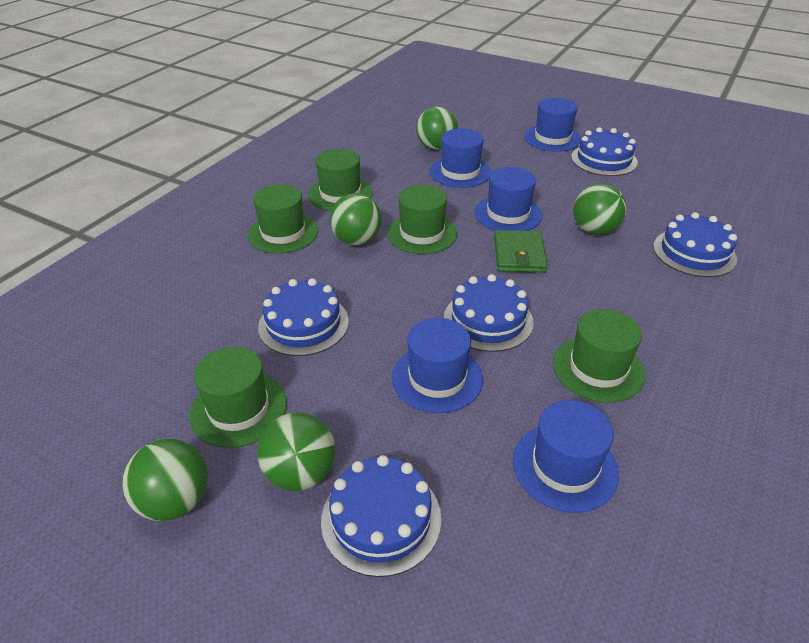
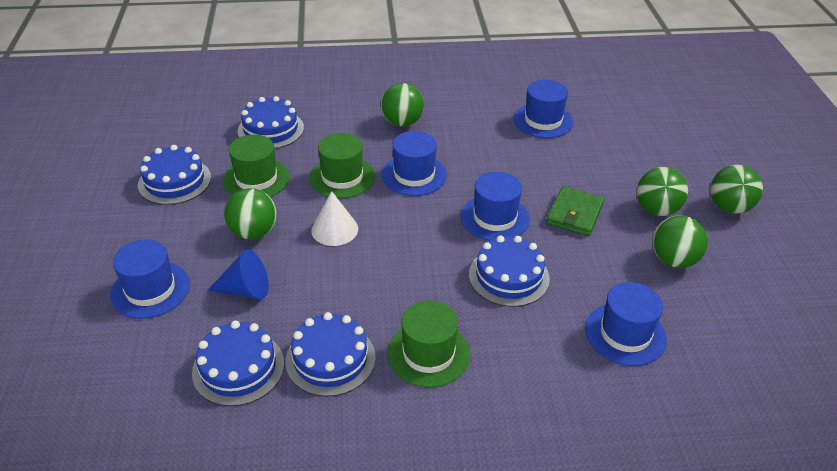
blue cone: none = 0 -> [208,250,269,299] = 1
green hat: [189,347,287,448] [247,184,318,254] [308,149,373,211] [387,185,457,254] [553,309,645,403] = 5 -> [223,134,290,197] [309,133,375,198] [387,301,470,388] = 3
white cone: none = 0 -> [311,191,358,246] = 1

